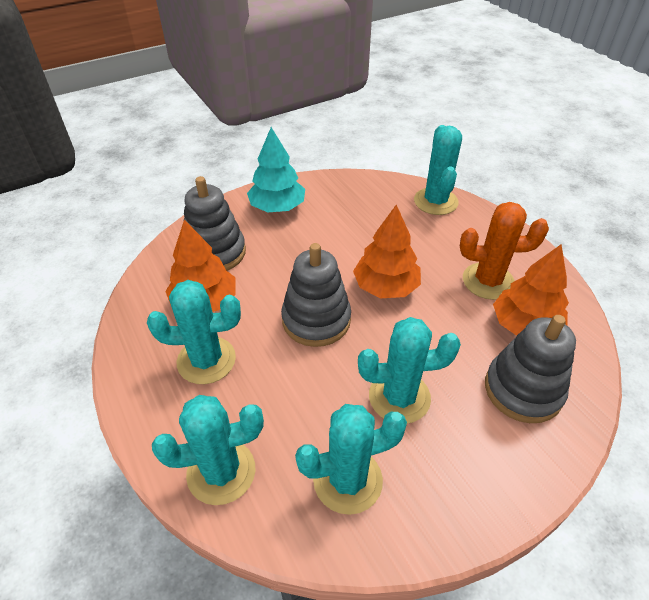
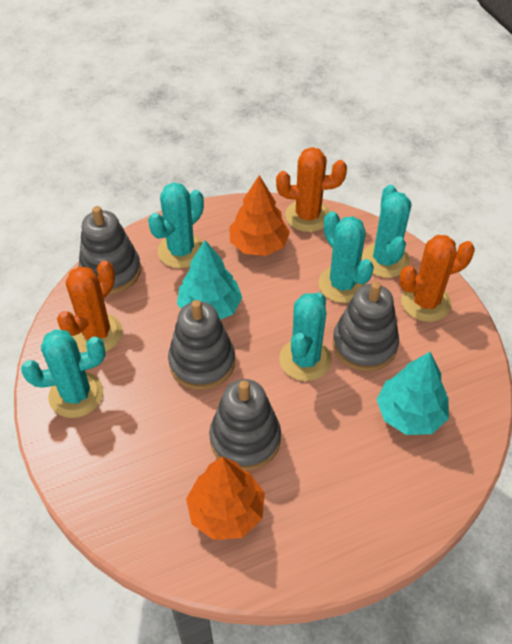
grey stacking toy: [184,176,246,271] [281,243,351,347] [485,315,576,423] = 3 -> [78,206,141,294] [168,300,235,390] [209,379,281,471] [332,282,399,371] = 4
orange cactus: [460,202,549,300] = 1 -> [57,260,122,352] [276,147,347,232] [399,235,475,322] = 3
orange tree: [165,220,235,312] [353,204,421,298] [493,244,569,336] = 3 -> [186,456,265,540] [229,175,290,256] = 2
turquoise tree: [247,127,305,212] = 1 -> [177,240,243,320] [376,352,449,435] = 2

